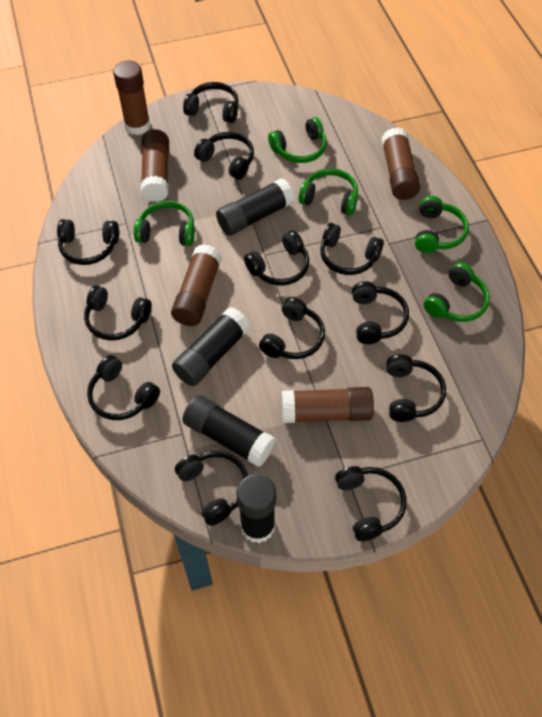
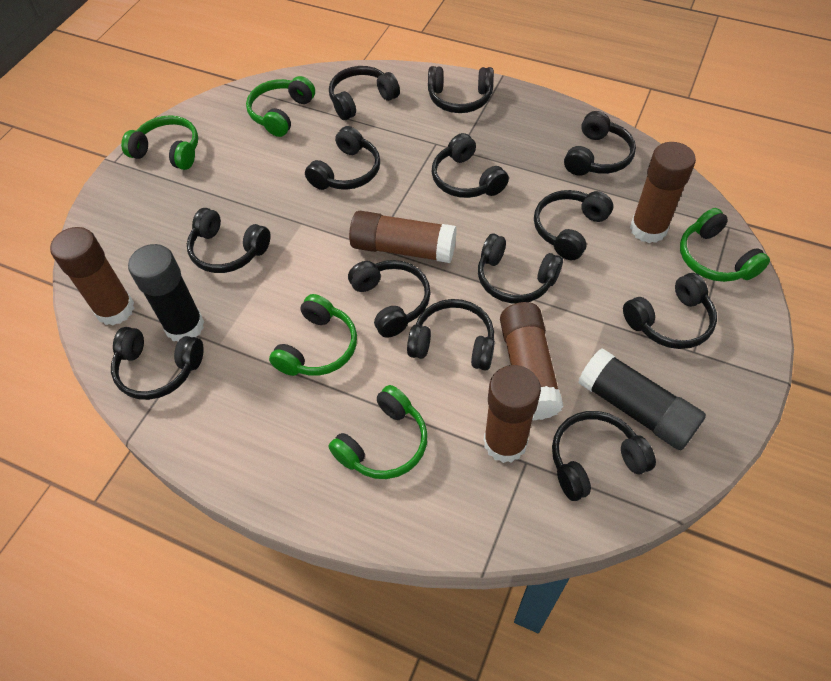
black glue stick: [172,307,251,386] [182,395,276,467] [216,178,294,236] [237,474,276,543] = 4 -> [128,244,204,341] [578,348,706,450] = 2
black headphones: [57,219,119,265] [84,285,152,341] [87,355,160,420] [175,451,248,526] [183,82,239,123] [194,132,254,180] [244,230,309,286] [259,297,325,359] [320,223,384,275] [335,466,406,541] [352,281,409,344] [386,354,446,422] = 12 -> [111,327,204,400] [187,208,270,273] [305,126,380,190] [329,66,400,120] [348,260,431,338] [407,299,495,371] [428,66,494,113] [432,133,509,198] [478,233,563,303] [534,190,613,260] [552,411,656,501] [564,111,636,176] [623,273,717,349] = 13

